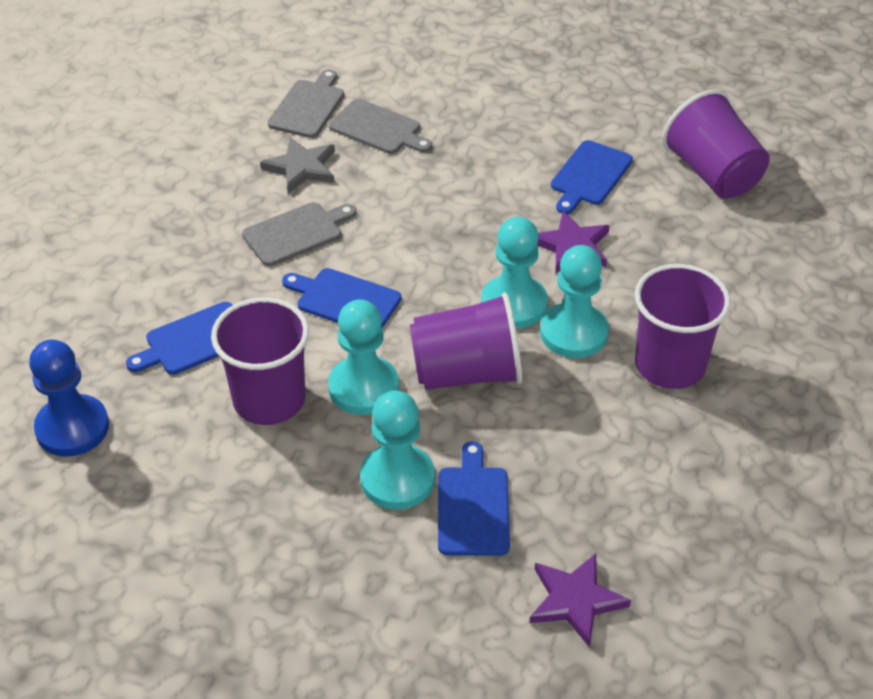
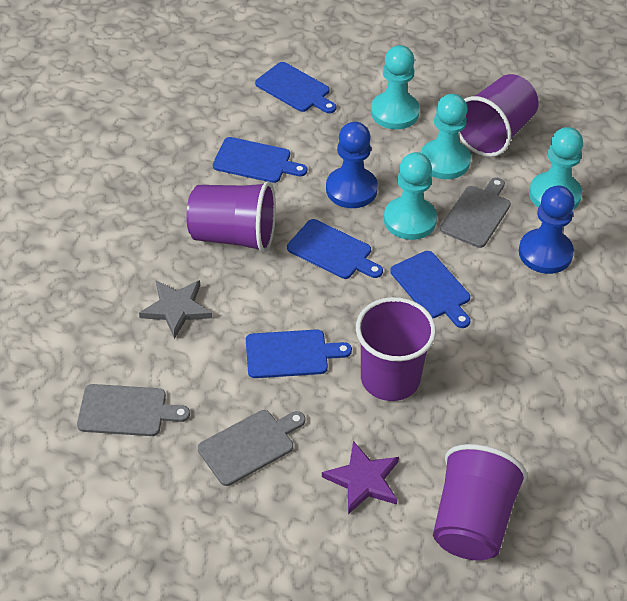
blue cutting board: [126,302,233,375] [282,268,402,328] [438,441,510,556] [551,140,633,214] = 4 -> [213,137,307,183] [246,329,352,378] [255,62,336,113] [287,219,383,279] [390,251,470,328] = 5
blue pawn: [29,339,109,457] = 1 -> [326,122,378,208] [519,185,575,274] = 2
purple star: [529,553,631,648] [537,211,610,273] = 2 -> [322,441,399,514] = 1

